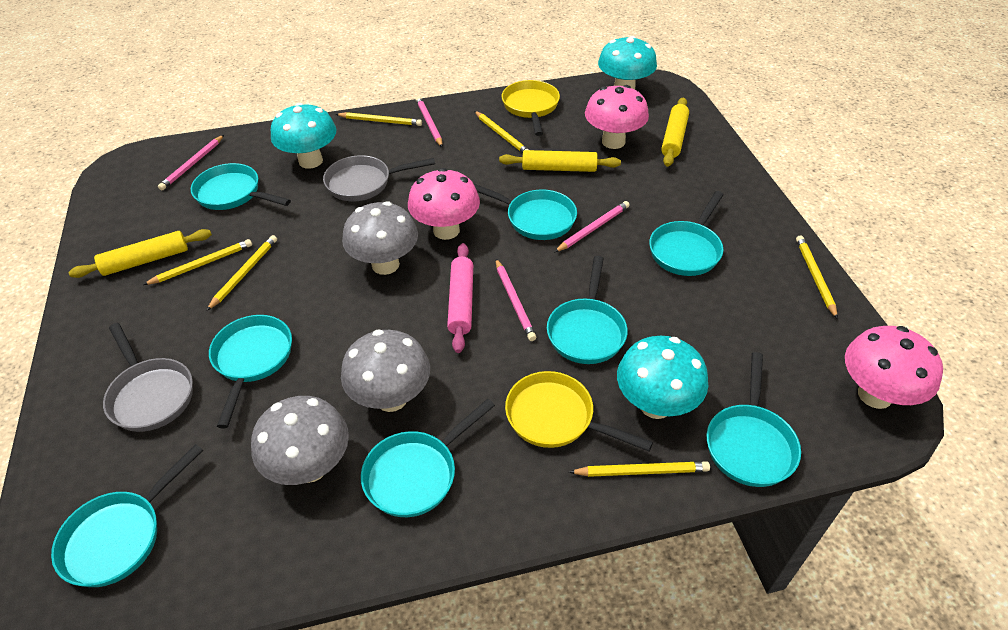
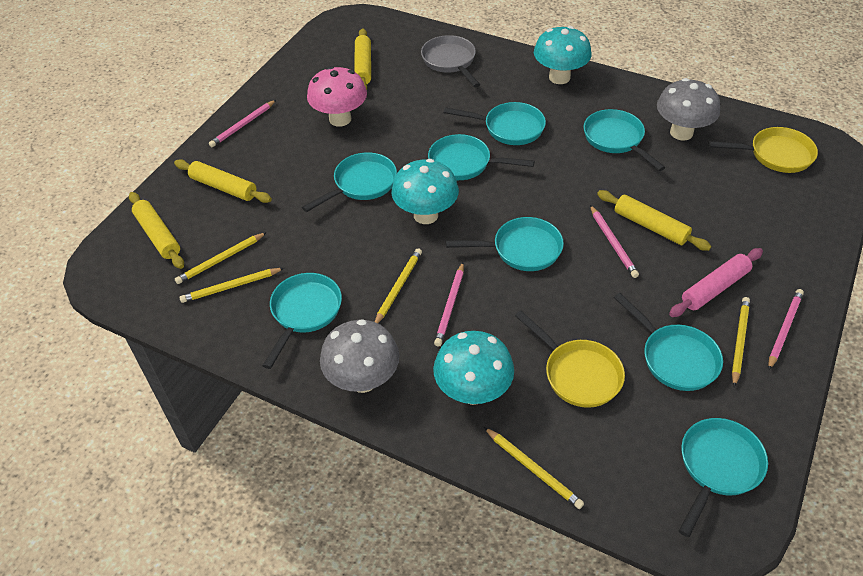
grey mushroom: [251,396,349,485] [341,330,430,412] [342,201,418,275] = 3 -> [320,319,399,393] [657,78,720,140] = 2
grey pan: [103,323,193,432] [323,155,435,201] = 2 -> [421,35,480,87] = 1
pink mushroom: [408,168,480,240] [585,85,649,149] [845,326,943,409] = 3 -> [307,66,367,127] = 1
yellow pencil: [143,239,252,285] [206,235,277,311] [336,112,422,126] [474,111,529,153] [569,461,710,477] [796,235,838,319] = 6 -> [175,232,267,284] [179,268,284,303] [375,248,422,323] [484,427,584,509] [732,297,750,387] = 5
yellow rolling pin: [68,229,212,278] [499,150,621,172] [661,97,689,167] = 3 -> [129,192,184,269] [174,159,272,203] [354,29,371,90] [597,190,711,251] = 4

